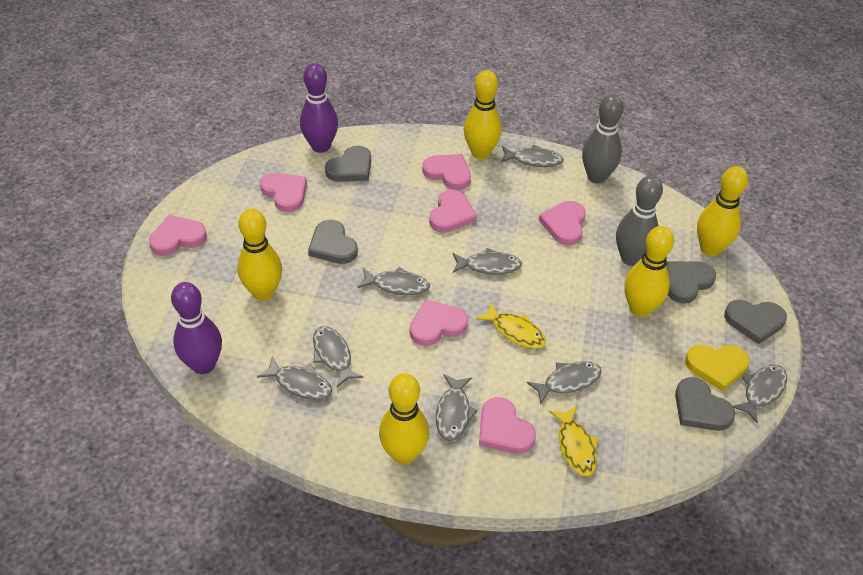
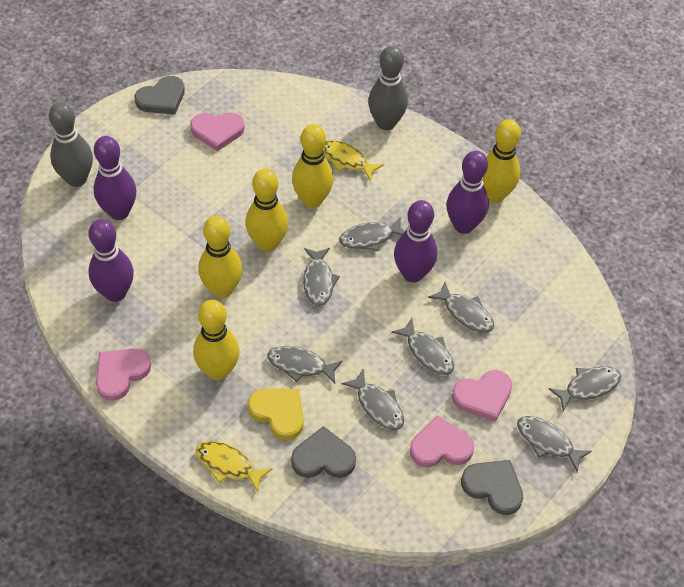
grey heart: [308,220,358,264] [325,146,371,182] [666,261,716,304] [675,377,735,431] [724,300,787,344] = 5 -> [134,76,185,115] [291,426,356,478] [461,460,523,515] = 3
pink heart: [149,215,207,256] [260,173,307,212] [410,299,468,346] [422,154,471,190] [429,189,477,233] [479,397,536,454] [539,201,586,245] = 7 -> [96,348,151,401] [190,113,245,151] [410,415,474,467] [452,370,512,422] = 4
purple bowling pin: [171,282,222,374] [300,63,338,153] = 2 -> [88,219,134,302] [93,136,137,220] [394,200,437,282] [447,151,489,234] = 4

